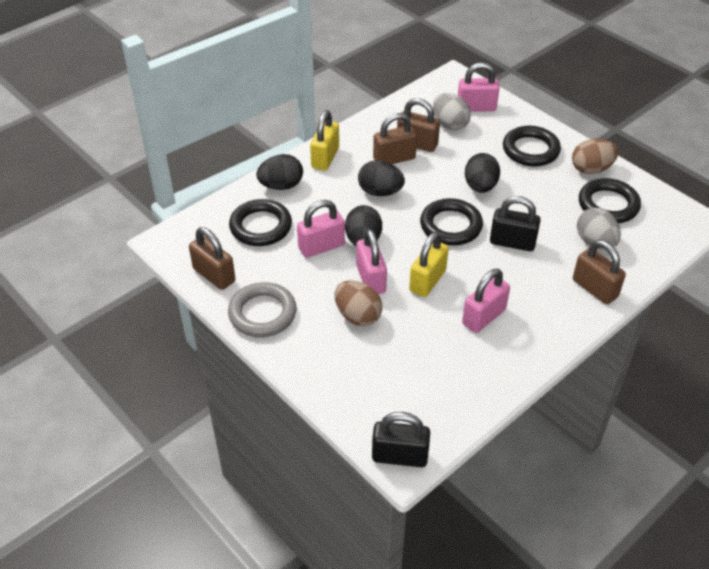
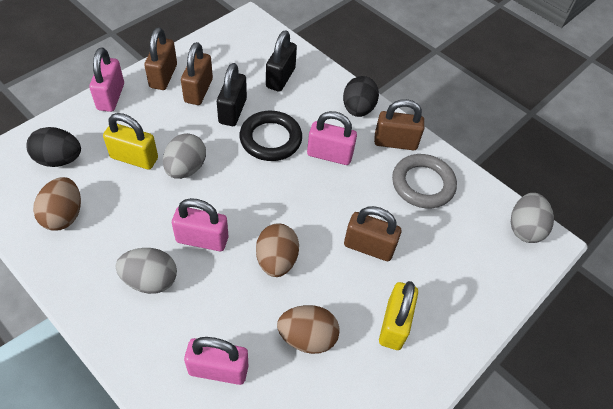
black egg: [256,154,303,190] [345,205,382,246] [358,160,405,196] [465,153,500,193] = 4 -> [26,127,81,167] [343,76,379,117] = 2
black ring: [229,199,292,246] [420,198,483,245] [503,126,561,167] [579,178,641,223] = 4 -> [239,111,302,161] = 1
brown egg: [335,281,382,326] [572,139,618,174] = 2 -> [33,177,81,230] [256,223,299,277] [277,305,340,354] = 3
grey egg: [433,93,471,130] [577,208,621,249] = 2 -> [116,248,177,294] [163,133,206,179] [511,193,554,243] = 3

